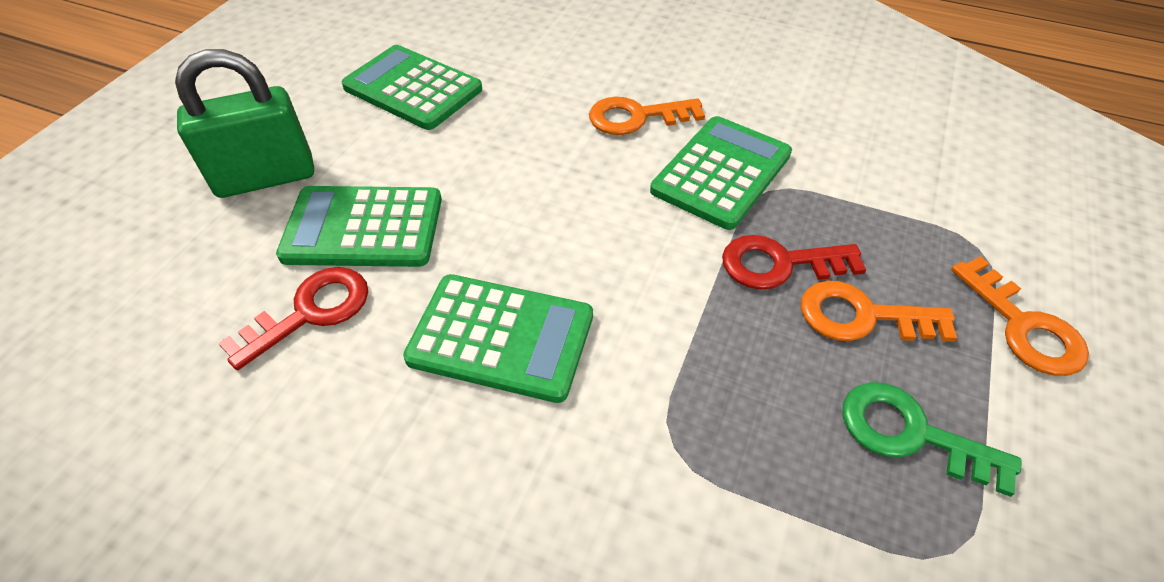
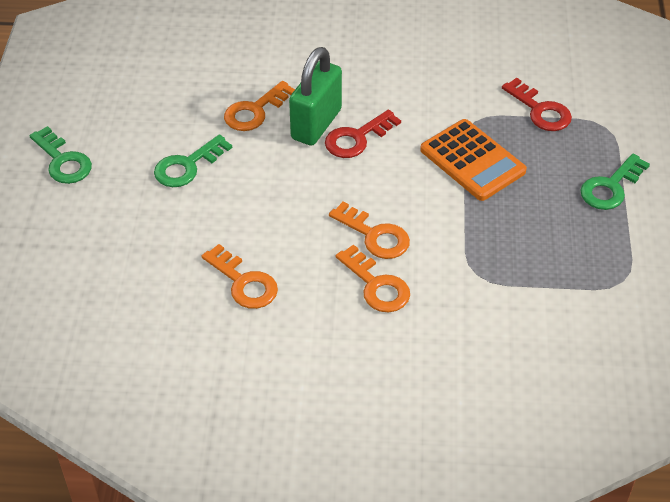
green calculator: [276,186,442,267] [342,45,482,130] [403,274,593,403] [650,116,792,230] = 4 -> none = 0
green key: [843,382,1022,497] = 1 -> [29,126,92,184] [154,134,232,187] [580,154,650,210] = 3
orange calculator: none = 0 -> [420,119,527,201] = 1
orange key: [589,97,705,135] [801,281,957,342] [951,256,1089,376] = 3 -> [202,244,278,309] [224,81,295,131] [329,201,410,259] [336,244,410,313] = 4

